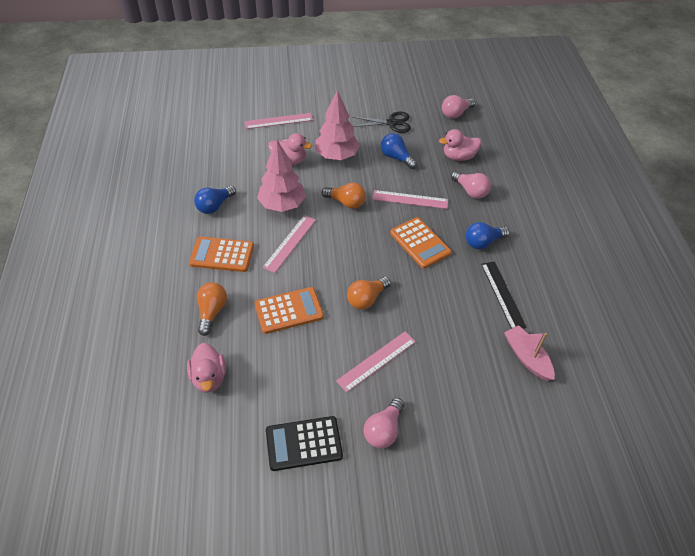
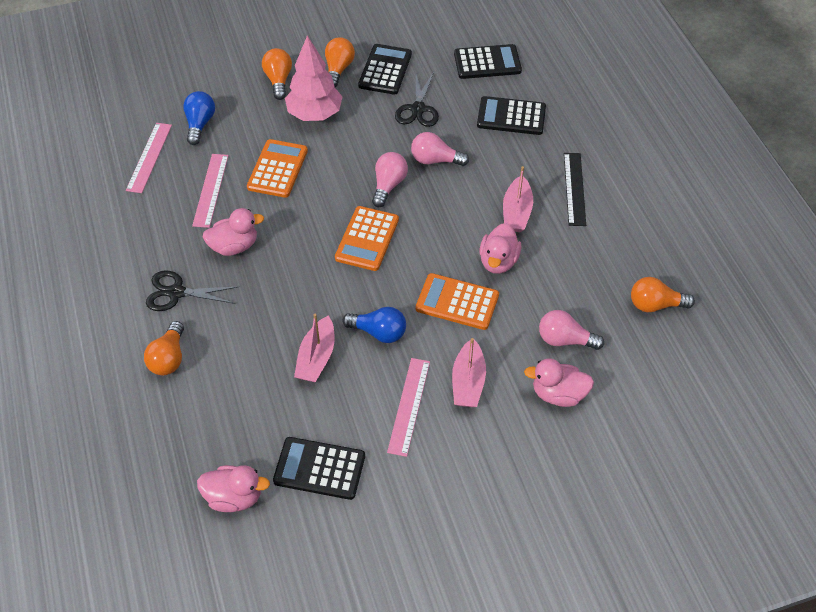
black calculator: [266,416,343,471] = 1 -> [273,437,365,500] [358,44,412,95] [454,44,522,79] [477,96,546,135] = 4
black scissors: [352,112,411,133] = 1 -> [146,271,238,311] [395,72,439,127] = 2
blue light bulb: [194,186,236,214] [381,133,417,169] [466,222,510,249] = 3 -> [183,91,215,145] [342,307,406,343] = 2
orange light bulb: [197,282,227,336] [321,183,366,209] [347,277,391,310] = 3 -> [144,321,184,375] [262,48,292,100] [325,37,355,87] [631,277,695,312] = 4
pink boat: [504,325,554,381] = 1 -> [294,314,335,382] [452,338,486,407] [503,166,533,232] = 3
pink duck: [187,343,226,392] [268,133,312,165] [439,129,481,161] = 3 -> [197,465,270,512] [203,208,264,256] [479,223,521,274] [524,358,594,407] = 4
pink ruler: [244,113,313,129] [263,215,316,273] [336,332,416,393] [372,190,448,209] = 4 -> [126,123,172,193] [192,154,229,228] [387,358,430,457] = 3
pink tree: [257,139,306,212] [315,90,360,160] = 2 -> [285,36,342,121] = 1

